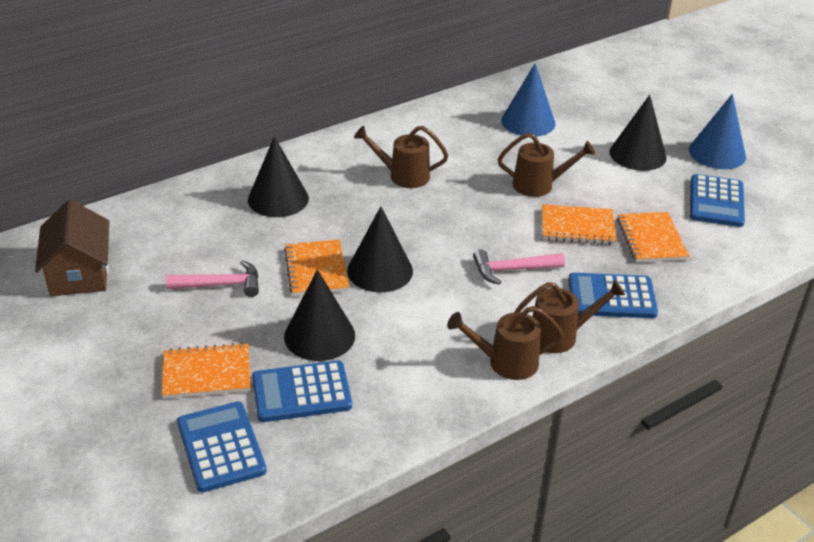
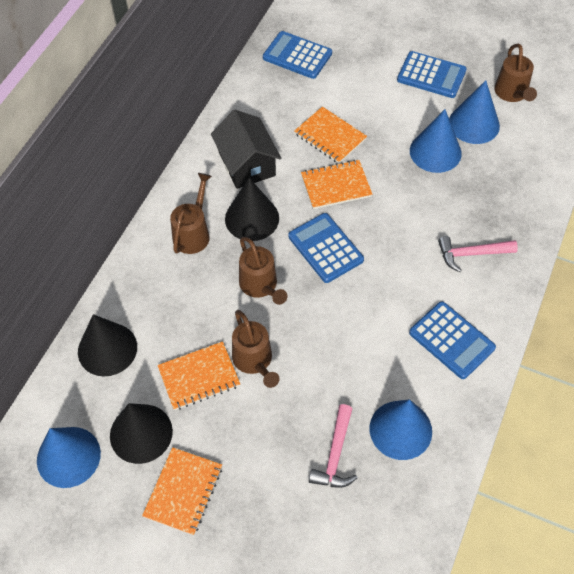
black cone: [248,136,309,217] [284,270,355,361] [347,206,413,293] [610,95,667,171] = 4 -> [78,314,137,377] [110,403,173,464] [225,178,279,241] = 3
black house: none = 0 -> [211,110,282,189] = 1
blue cone: [501,64,556,137] [689,94,746,169] = 2 -> [37,427,101,488] [370,399,432,460] [410,109,462,173] [449,80,500,144] = 4
brown house: [35,199,109,296] = 1 -> none = 0

